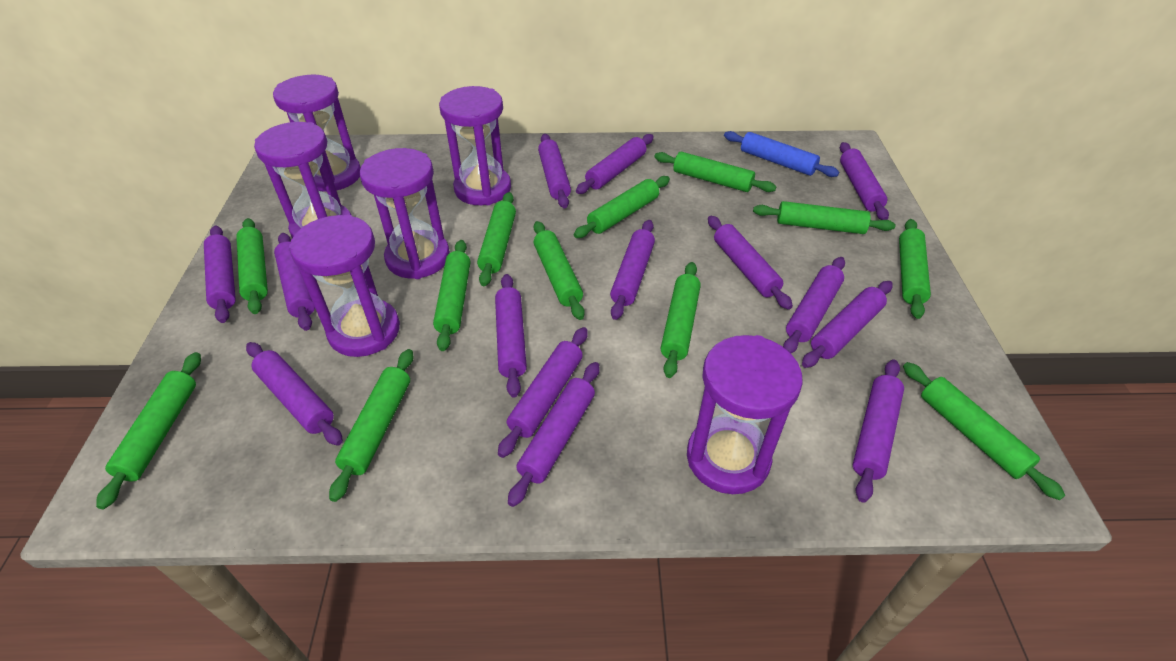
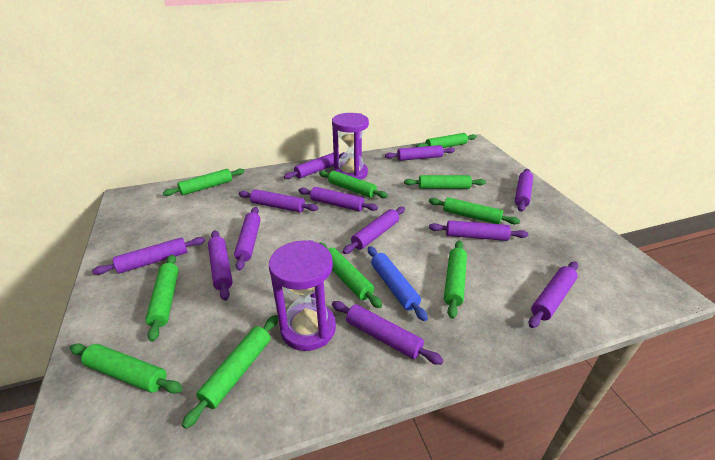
green rolling pin: [96,352,201,509] [236,218,268,314] [329,349,413,502] [433,240,470,351] [477,192,516,286] [534,221,585,320] [574,176,670,238] [654,152,777,192] [661,262,701,378] [753,201,895,234] [899,219,931,319] [903,362,1065,500] = 12 -> [70,343,182,394] [145,255,179,342] [163,169,245,196] [182,315,278,429] [319,171,388,198] [319,243,382,308] [404,175,486,189] [416,133,477,148] [429,197,520,224] [444,241,467,319] = 10
purple hourglass: [254,122,351,238] [273,75,361,192] [289,215,400,357] [359,148,450,279] [439,86,511,205] [687,335,803,494] = 6 -> [269,240,336,351] [332,113,369,180] = 2
purple rolling pin: [204,226,236,323] [246,342,343,446] [274,233,315,331] [495,274,527,398] [498,327,588,458] [508,362,599,507] [538,134,571,208] [576,134,654,194] [610,220,655,320] [708,216,793,310] [783,257,845,353] [802,281,893,368] [840,142,889,220] [853,359,904,503] = 14 -> [92,237,205,275] [208,230,233,301] [234,207,261,271] [239,189,318,212] [284,152,345,179] [298,187,378,212] [332,301,444,365] [343,207,405,254] [385,145,455,161] [429,220,528,241] [515,169,533,212] [529,262,578,328] = 12

